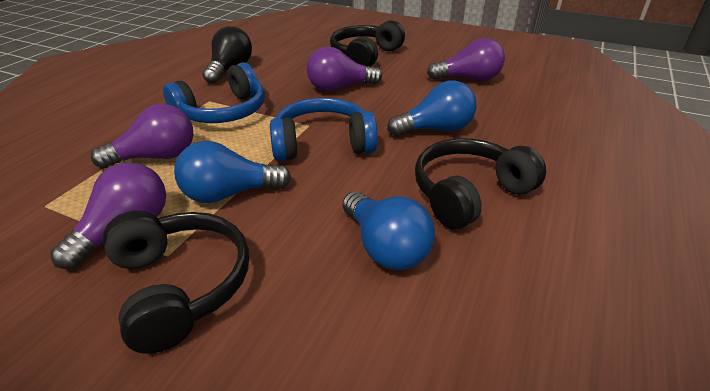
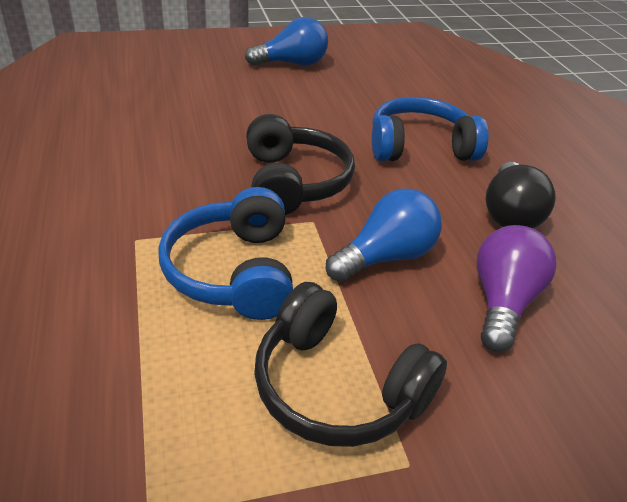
black headphones: [103,211,249,354] [330,20,405,67] [415,138,546,229] = 3 -> [246,114,355,215] [254,282,447,447] = 2
blue light bulb: [174,141,291,203] [342,191,435,270] [387,80,477,136] = 3 -> [245,17,328,66] [326,188,442,282] = 2
purple light bulb: [50,162,166,269] [91,104,193,168] [307,47,382,92] [427,38,505,81] = 4 -> [477,225,557,352] = 1

